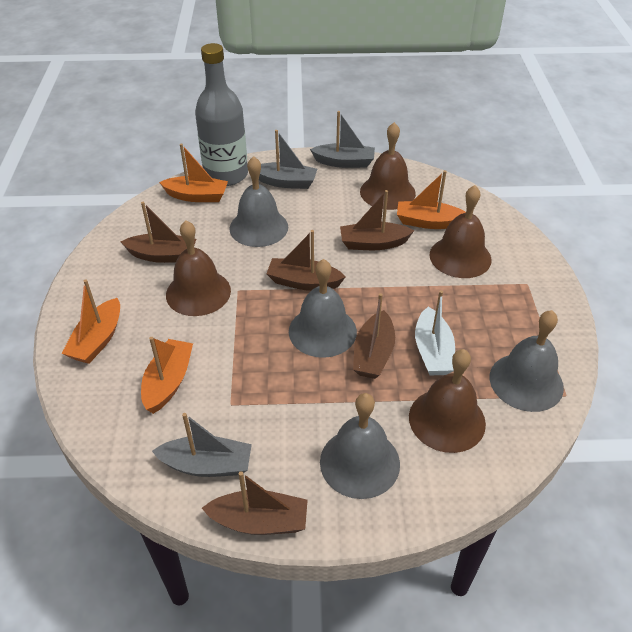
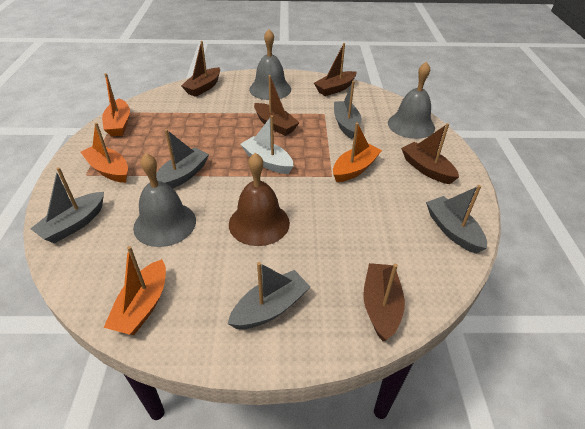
brown bell: [166,220,231,316] [360,122,416,210] [409,349,486,453] [430,185,492,278] = 4 -> [229,153,290,246] = 1
grey bell: [229,156,288,247] [289,259,357,358] [320,393,400,499] [490,310,564,412] = 4 -> [133,153,196,247] [249,29,291,100] [388,61,435,139] = 3
grey boat: [152,413,252,477] [259,130,317,189] [310,111,375,168] = 3 -> [30,167,104,244] [156,129,209,189] [228,262,311,329] [334,81,362,139] [426,185,487,254] = 5
grey bottle: [195,43,248,186] = 1 -> none = 0

